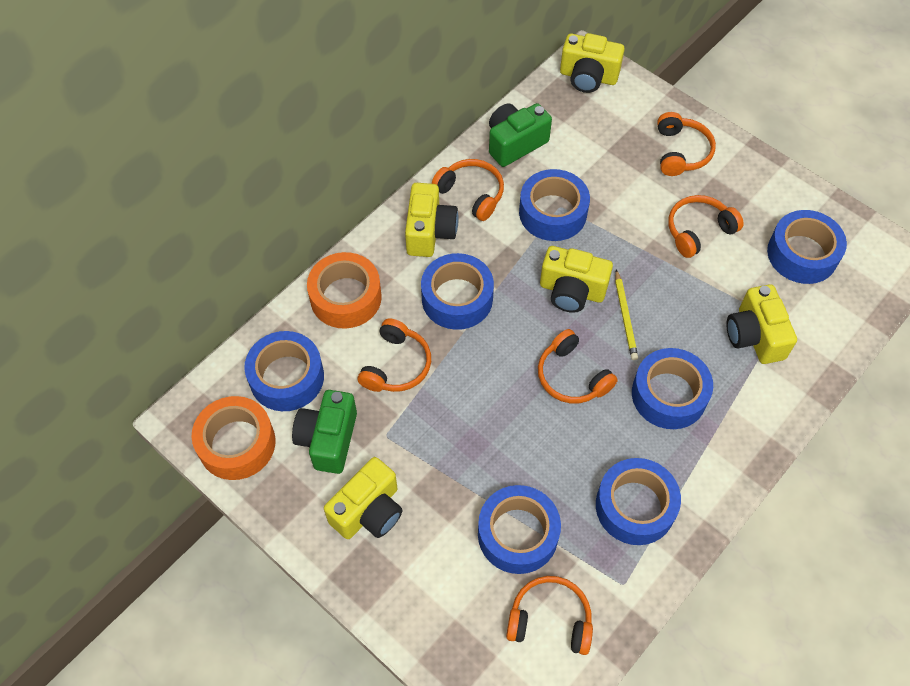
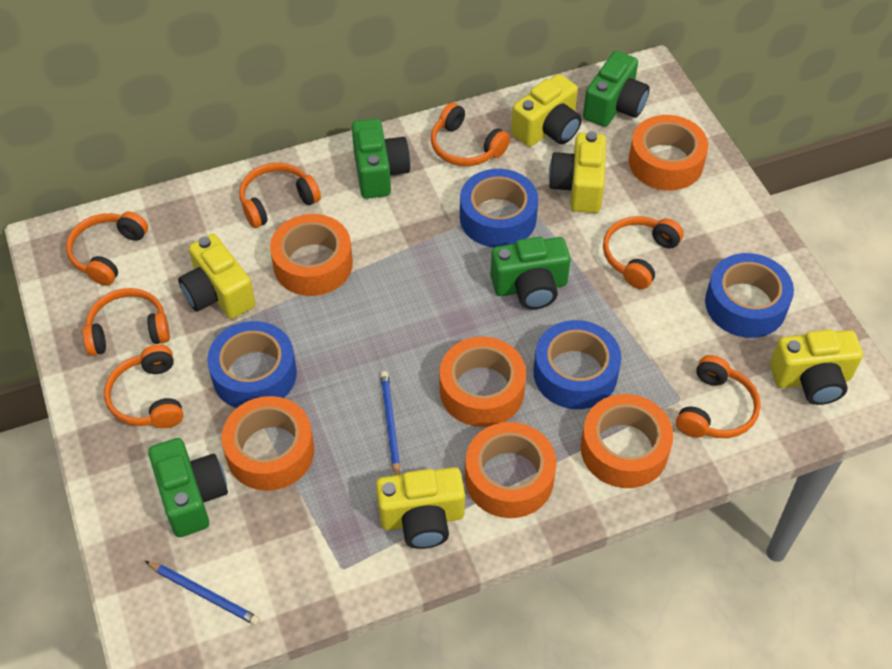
blue pencil: none = 0 -> [145,561,260,626] [380,371,400,475] = 2
blue tape: [244,331,324,411] [421,253,494,330] [478,485,561,574] [519,169,590,241] [596,458,681,545] [632,348,713,429] [767,210,847,284] = 7 -> [207,321,297,408] [460,169,538,247] [534,320,621,409] [705,253,794,338] = 4
green camera: [292,390,357,474] [489,103,552,167] = 2 -> [148,438,228,537] [352,118,410,199] [490,237,571,310] [583,51,650,127] = 4
orange headphones: [358,318,431,392] [432,159,504,221] [506,576,593,655] [538,329,618,403] [657,112,716,176] [668,195,744,258] = 6 -> [66,212,148,286] [83,288,170,356] [104,344,183,428] [239,162,321,228] [431,103,510,166] [603,216,684,289] [676,355,761,438] = 7
orange tape: [192,396,276,480] [307,252,382,329] = 2 -> [222,396,314,491] [270,214,353,296] [440,336,526,427] [465,422,556,518] [581,394,673,488] [629,115,708,190] = 6
yellow pencil: [615,269,638,360] = 1 -> none = 0

